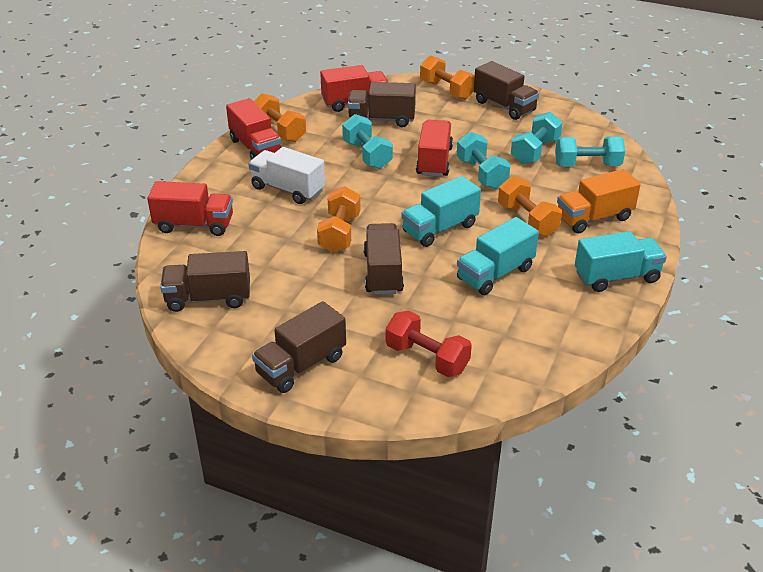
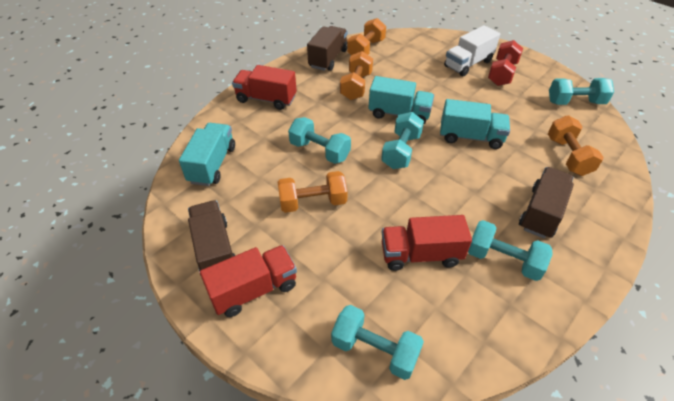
brown truck: [160,251,250,312] [252,301,346,393] [348,82,416,127] [363,223,404,295] [474,61,539,120] = 5 -> [188,200,235,273] [307,26,347,71] [519,167,574,239] = 3
orange truck: [557,169,641,233] = 1 -> none = 0
red truck: [147,181,233,236] [226,98,281,160] [320,65,388,112] [416,120,453,177] = 4 -> [200,245,297,317] [232,65,297,110] [382,215,472,271] = 3
turquoise dumbbell: [342,114,393,169] [457,132,510,189] [511,112,563,164] [555,136,625,167] = 4 -> [288,117,351,164] [331,305,424,380] [381,112,424,169] [468,220,552,281] [549,78,614,105] = 5

